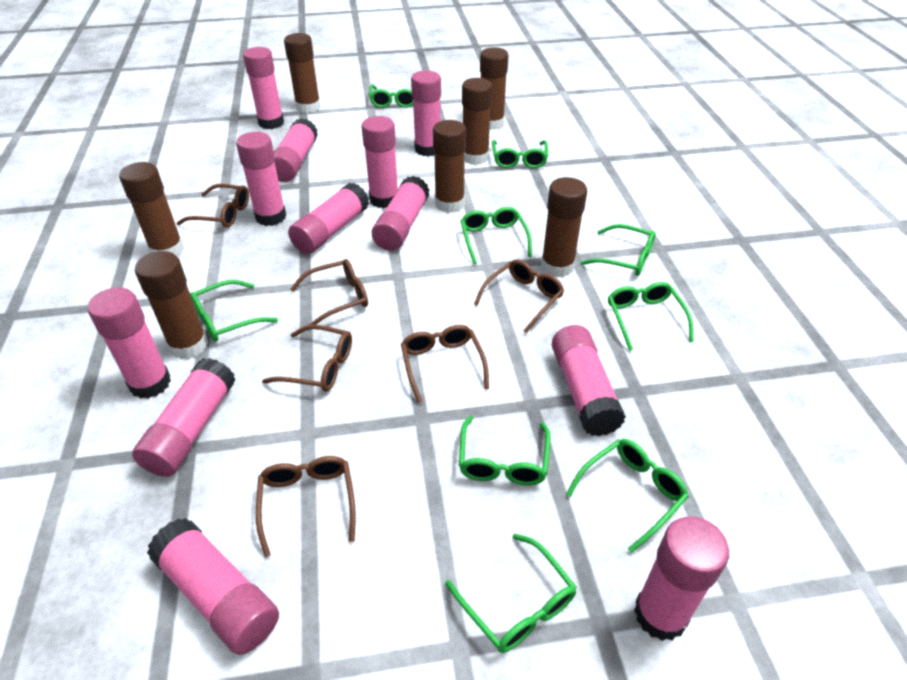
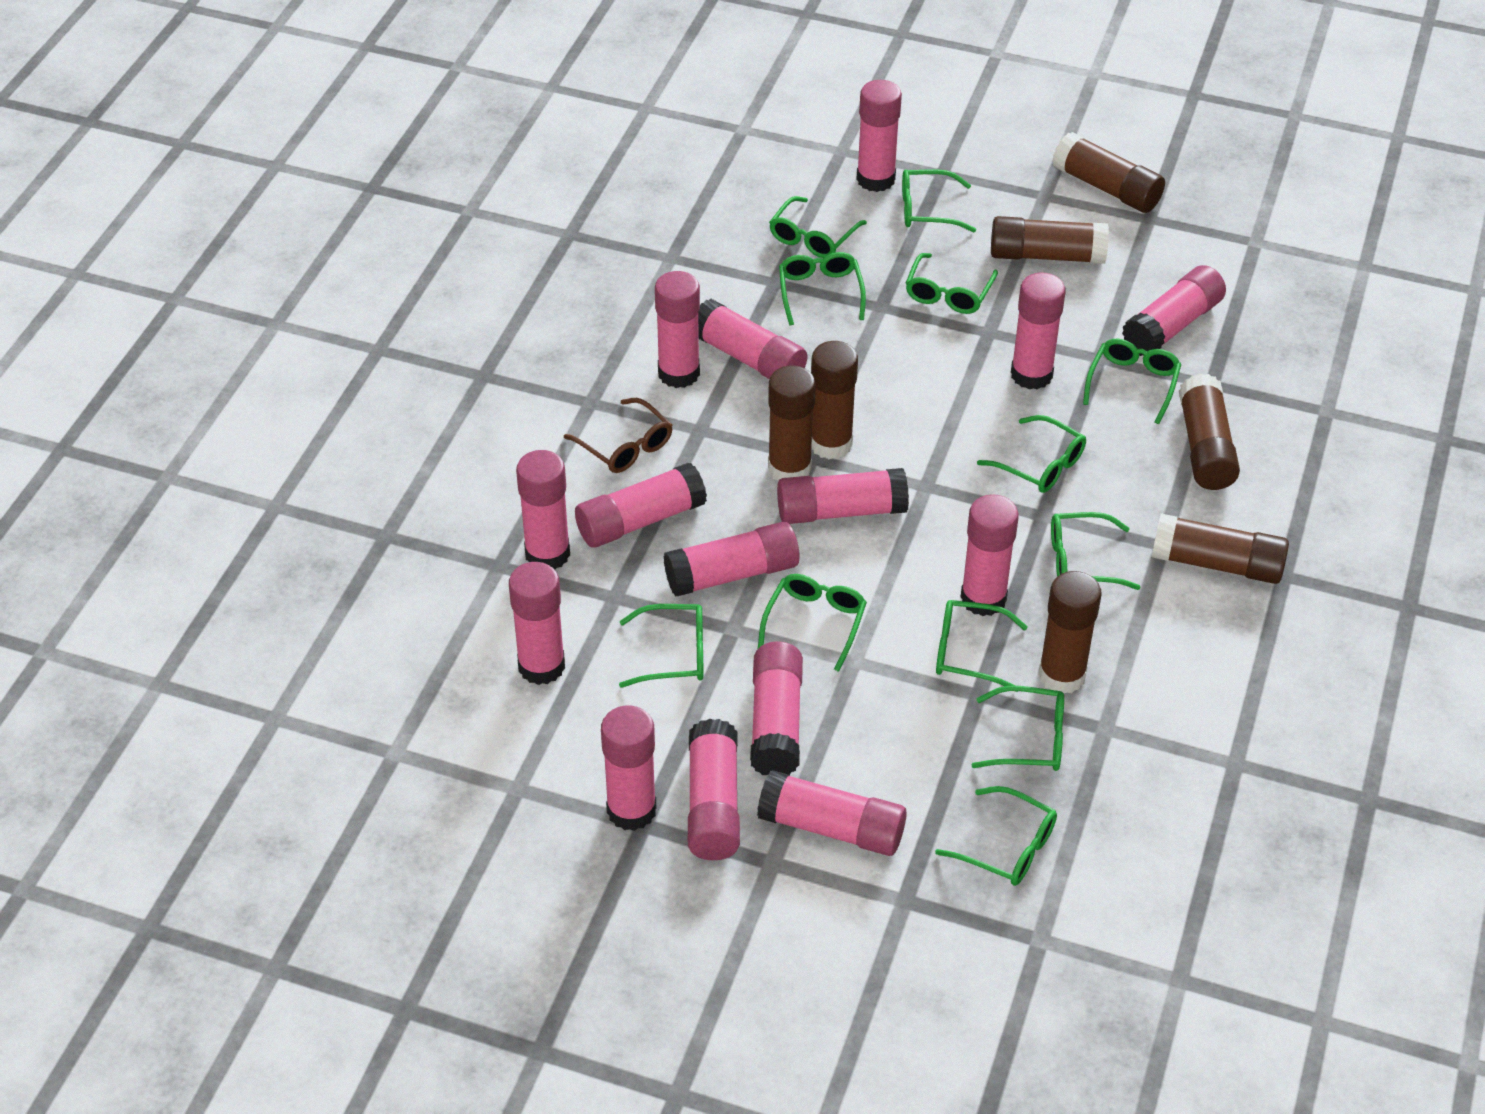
brown glasses: [177,184,249,228] [256,456,356,557] [262,325,352,392] [290,259,368,325] [401,325,489,403] [474,259,564,333] = 6 -> [564,398,673,473] = 1
green glasses: [190,280,278,341] [369,84,413,108] [445,533,577,653] [459,416,550,486] [460,207,532,264] [492,140,548,168] [566,439,689,553] [580,224,656,276] [608,282,694,351] = 9 -> [619,604,704,688] [758,574,867,672] [769,196,867,258] [779,252,866,326] [902,169,976,232] [906,253,998,314] [935,786,1057,886] [936,600,1028,692] [971,686,1064,771] [977,415,1086,493] [1051,512,1141,590] [1083,338,1181,424] = 12
pink glue stick: [88,287,171,399] [132,358,236,477] [147,518,279,655] [236,132,286,226] [243,47,284,129] [274,118,318,182] [288,183,369,254] [361,116,398,208] [372,176,430,251] [411,70,441,156] [552,325,626,436] [634,516,729,641] = 12 -> [509,562,565,685] [516,450,570,570] [575,463,707,548] [601,706,656,831] [655,271,700,388] [663,522,799,597] [688,719,740,860] [698,299,807,379] [750,642,803,775] [757,770,907,856] [777,468,909,524] [856,80,902,192] [961,494,1019,616] [1011,272,1066,390] [1122,265,1226,356] = 15

